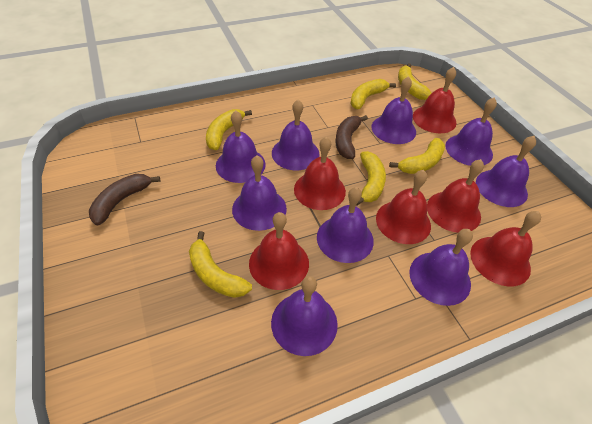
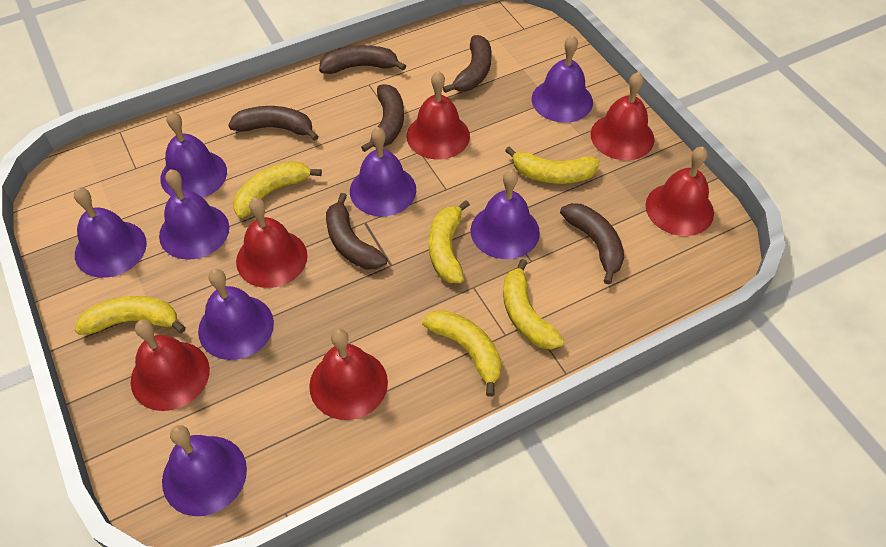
brown banana: [89,174,160,225] [335,115,368,159] = 2 -> [228,106,319,141] [319,45,406,74] [326,193,388,269] [361,84,404,152] [443,35,492,93] [560,203,624,285] = 6
purple bell: [216,110,266,183] [232,155,287,231] [271,276,338,356] [272,99,320,170] [317,187,374,263] [371,76,416,144] [409,229,473,306] [445,97,497,166] [476,136,536,207] = 9 -> [74,187,147,278] [159,169,229,260] [160,111,227,198] [162,425,247,516] [198,269,274,360] [350,127,416,217] [471,169,540,259] [532,35,593,123] = 8

